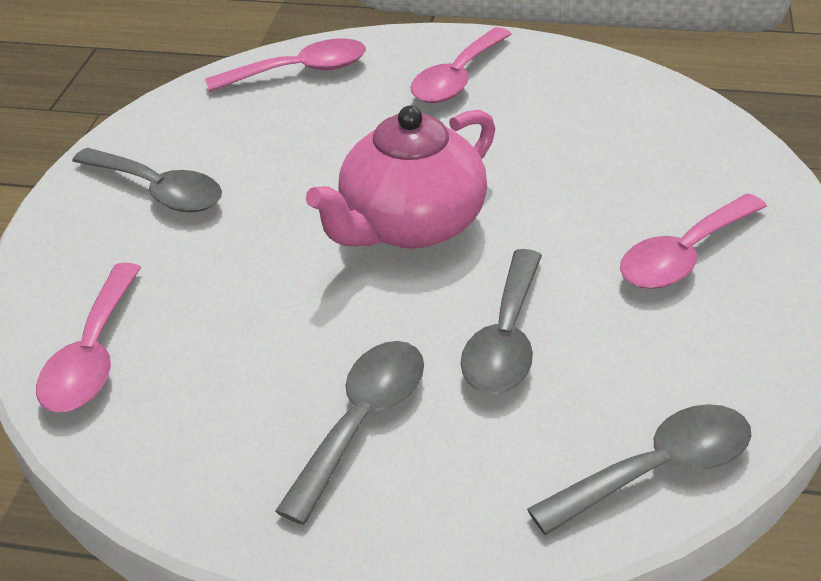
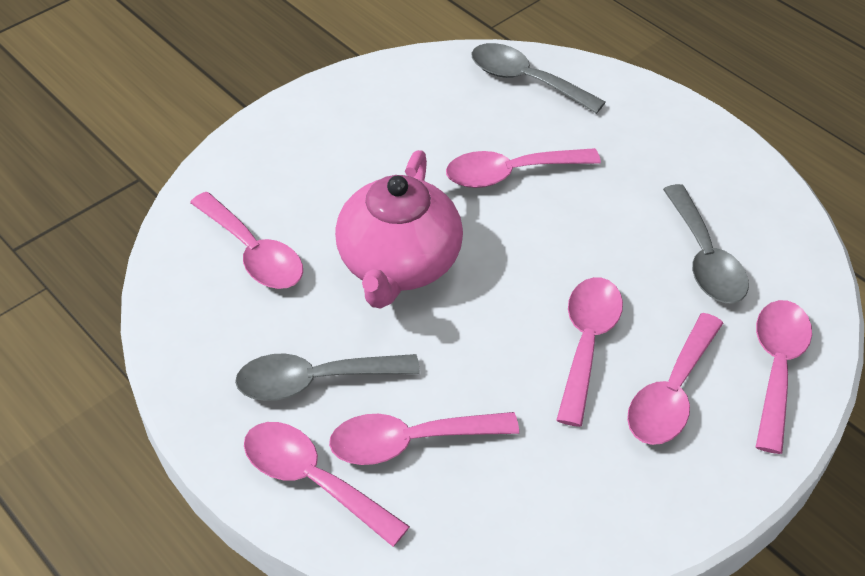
grey spoon: [72,148,222,212] [275,341,424,525] [460,249,542,394] [527,404,751,535] = 4 -> [235,353,420,401] [471,43,606,114] [663,184,749,303] = 3
pink spoon: [36,263,141,413] [205,39,366,92] [410,27,512,103] [620,193,767,289] = 4 -> [190,192,303,289] [244,422,410,547] [329,412,519,465] [446,148,601,188] [556,277,623,427] [627,313,723,445] [756,300,812,454] = 7

